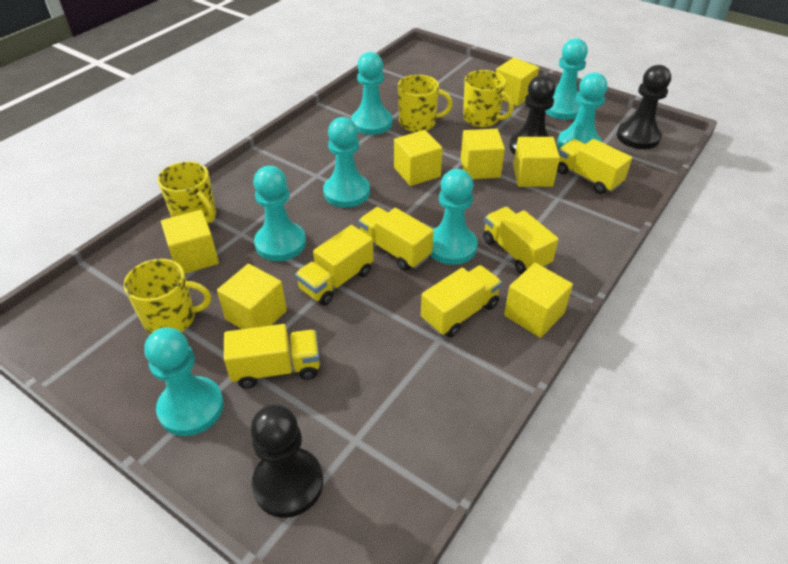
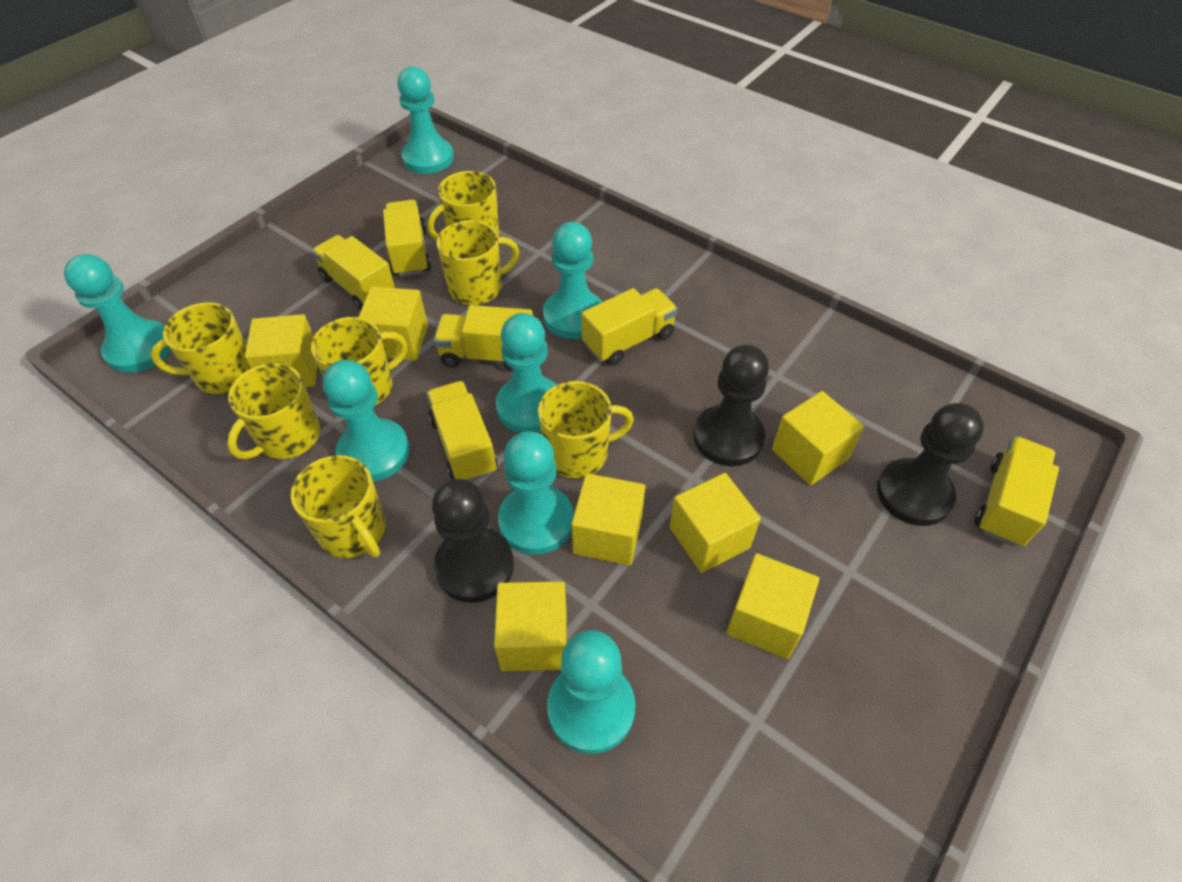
yellow mug: [124,259,211,334] [158,161,216,224] [398,75,453,132] [463,70,514,127] = 4 -> [151,302,251,394] [227,363,320,459] [291,455,386,558] [311,317,407,405] [427,171,499,240] [436,220,519,305] [538,381,634,478] = 7

